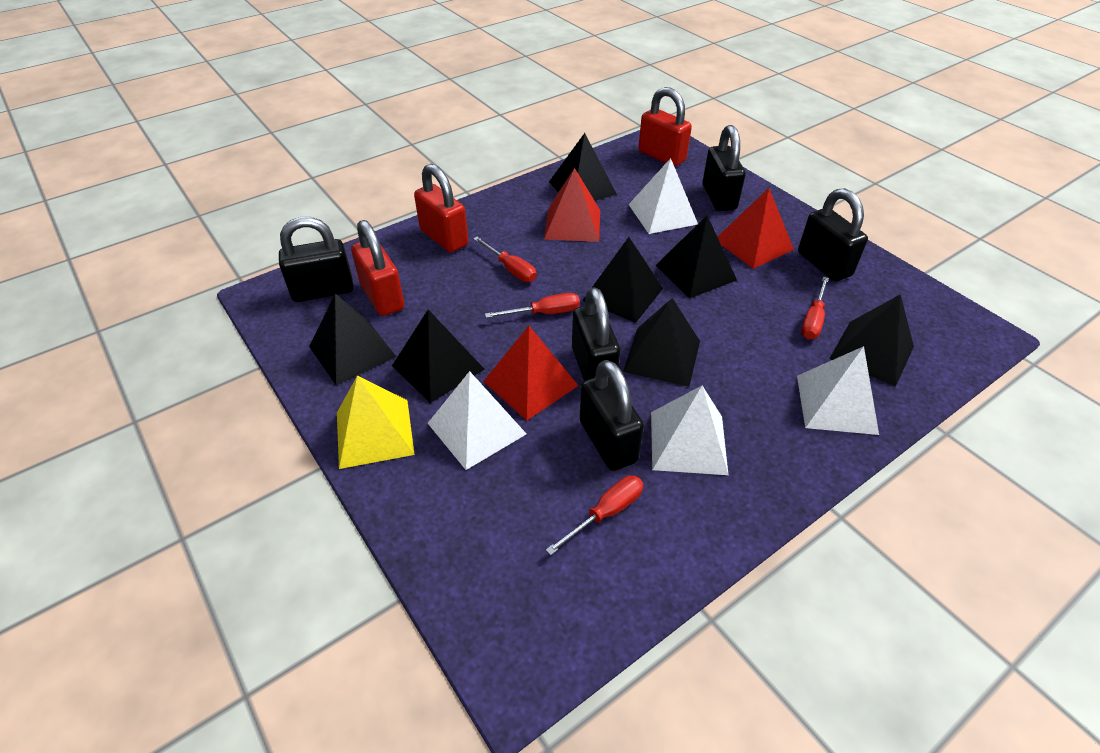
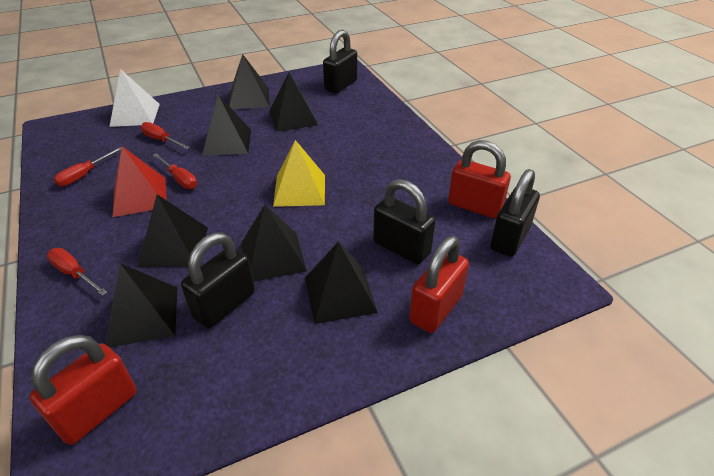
black padlock: [279,217,354,302] [572,287,620,381] [579,360,644,471] [702,125,746,211] [798,188,868,281] = 5 -> [181,232,255,329] [323,30,357,94] [373,179,436,264] [490,169,540,257] = 4
red pyramid: [483,326,579,421] [544,168,600,242] [718,188,794,269] = 3 -> [113,146,167,217] = 1
white pyramid: [428,371,526,470] [628,158,698,234] [651,386,728,475] [797,346,879,435] = 4 -> [109,69,160,127] = 1

